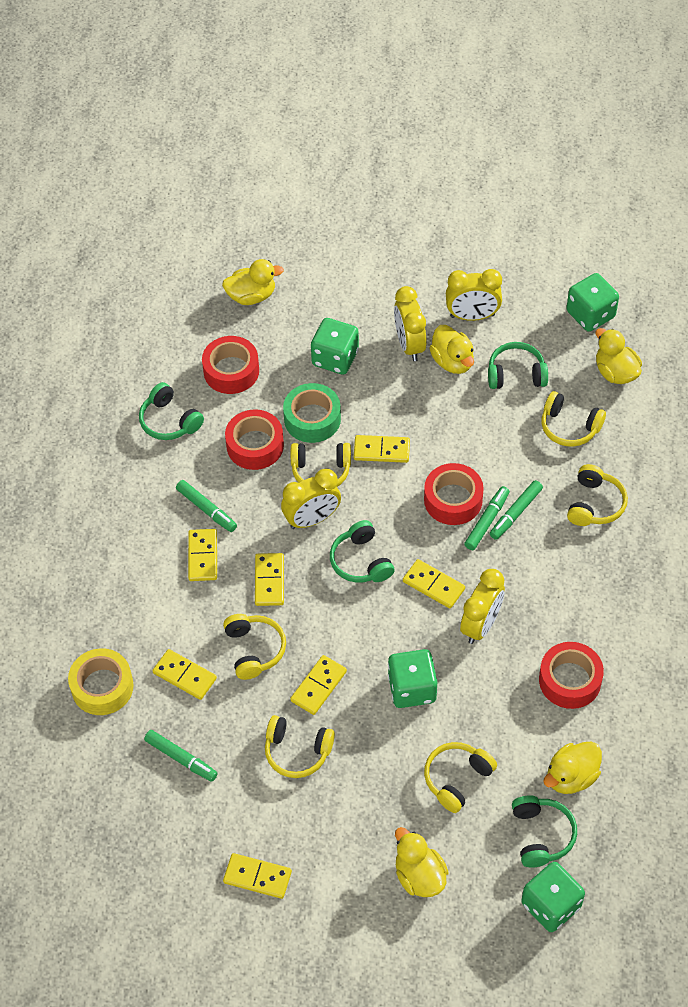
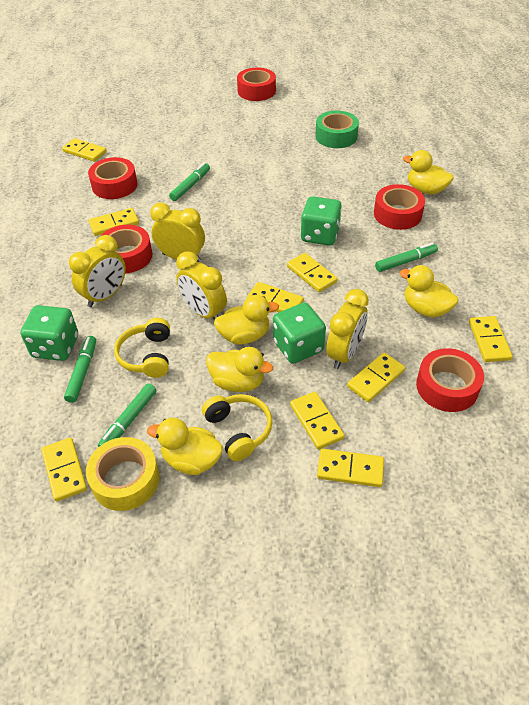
green dice: [311,318,359,375] [388,649,437,708] [521,862,585,932] [567,273,619,332] = 4 -> [21,305,78,361] [273,303,326,364] [301,196,342,246] = 3
green headphones: [139,382,204,440] [330,520,394,583] [488,342,548,389] [512,795,577,868] = 4 -> none = 0
red tape: [202,336,259,394] [225,409,284,470] [424,463,484,525] [539,642,604,709] = 4 -> [88,157,137,199] [101,225,152,273] [237,67,276,101] [374,184,425,230] [416,348,484,412] = 5
yellow domino: [152,649,217,700] [188,529,217,581] [223,853,292,899] [255,553,284,606] [290,655,347,715] [354,435,410,463] [403,559,465,608] = 7 -> [41,438,87,502] [62,138,107,162] [89,208,139,236] [247,282,304,312] [287,253,338,292] [290,392,345,450] [317,449,384,487] [347,352,405,402] [469,316,513,362] = 9
yellow headphones: [223,614,286,680] [265,715,335,778] [291,443,351,487] [424,742,497,813] [542,391,606,447] [567,464,628,526] = 6 -> [114,318,170,378] [202,394,272,461] = 2

